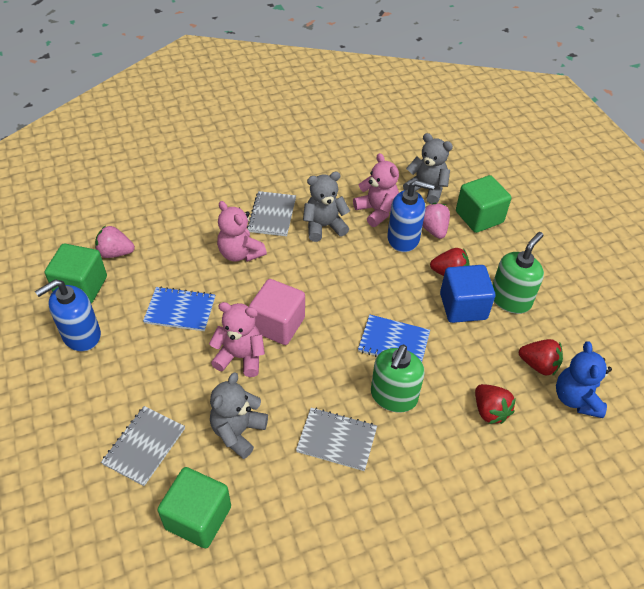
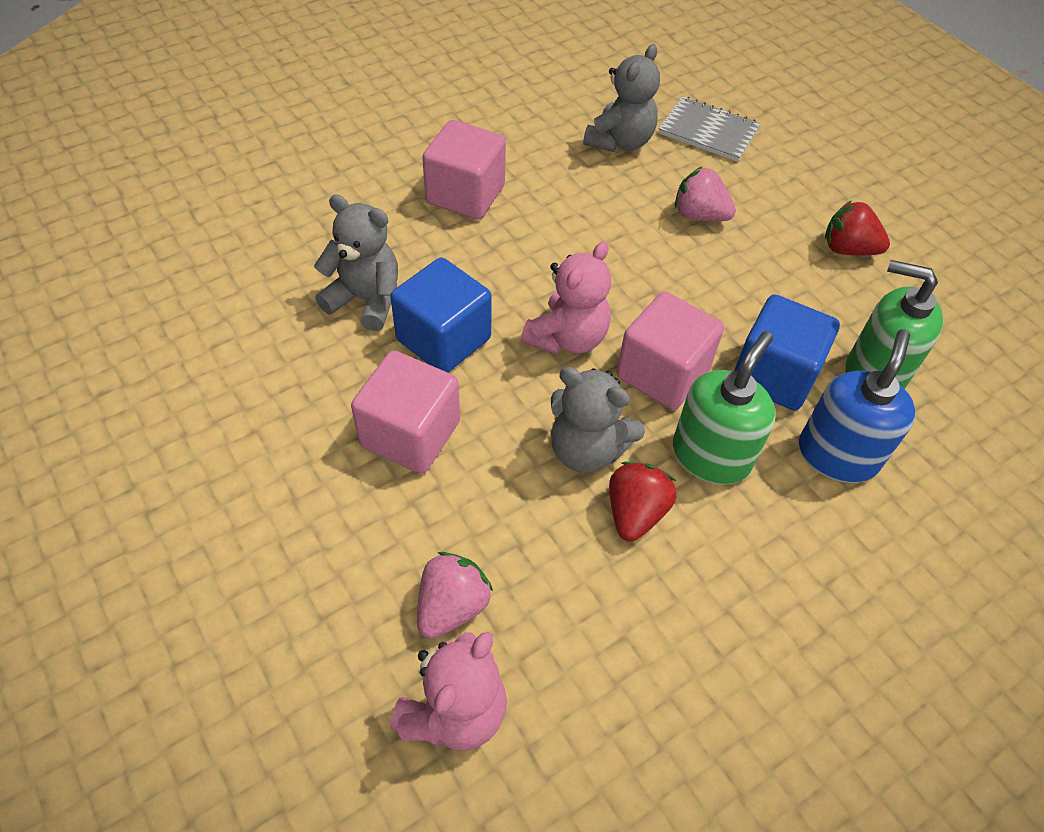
blue cube: [440,265,495,323] = 1 -> [390,257,492,372] [734,294,840,411] = 2
blue notebook: [143,287,215,331] [358,314,430,362] = 2 -> none = 0
blue soap dispenser: [35,279,101,352] [387,180,435,252] = 2 -> [799,329,916,483] = 1
blue teddy bear: [556,341,612,418] = 1 -> none = 0
green cube: [45,244,107,303] [158,467,231,548] [456,175,511,233] = 3 -> none = 0
grey notebook: [101,406,185,486] [247,191,296,236] [296,408,377,471] = 3 -> [658,96,761,162] = 1
pink cube: [249,279,305,345] = 1 -> [351,351,460,474] [422,120,506,220] [616,291,724,410] = 3
pink teddy bear: [209,302,265,377] [217,201,267,262] [353,153,399,227] = 3 -> [390,632,507,751] [521,241,611,354] = 2
red strawberry: [430,248,469,276] [475,384,516,424] [519,339,563,376] = 3 -> [609,462,676,542] [825,200,890,256] = 2

